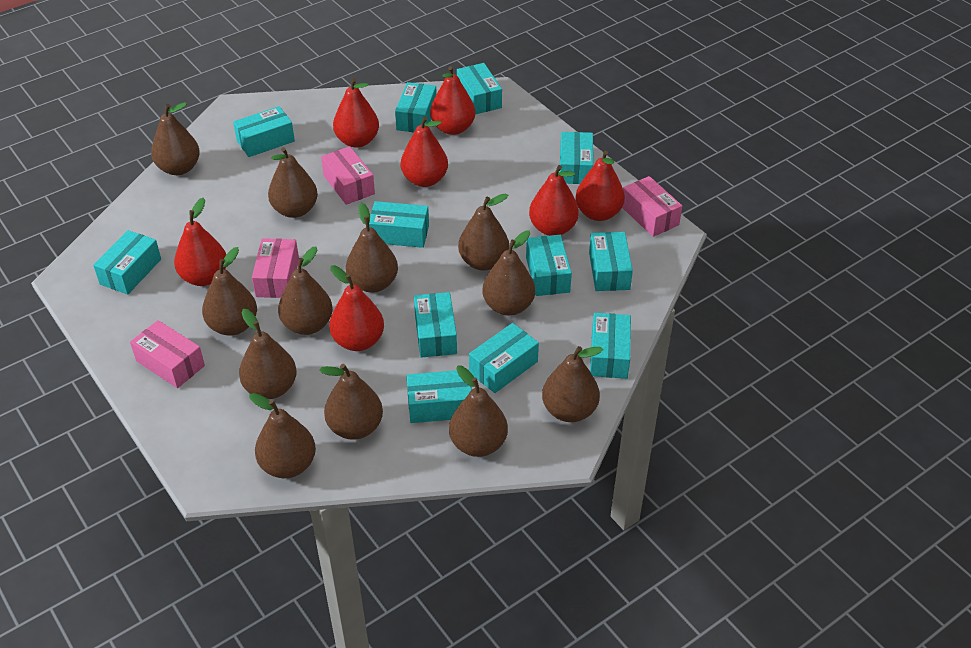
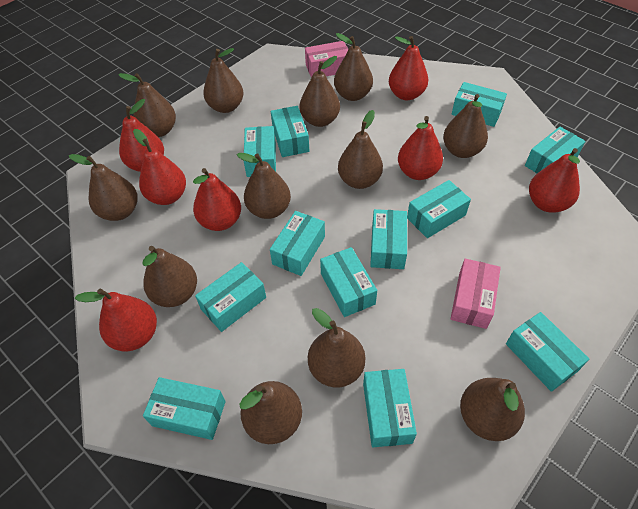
pink box: [130,320,205,388] [252,238,299,298] [321,146,375,205] [622,176,682,237] = 4 -> [305,41,348,78] [451,258,501,329] = 2

